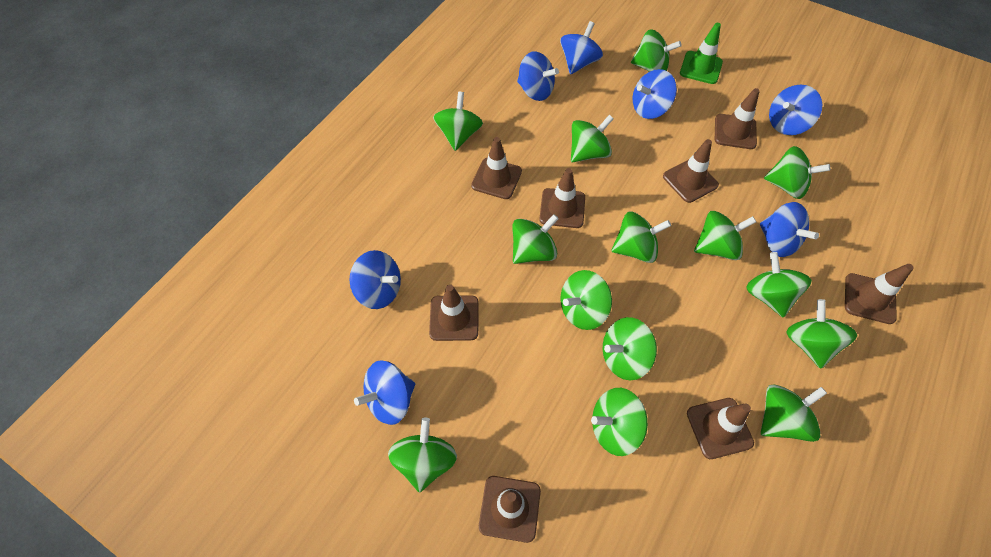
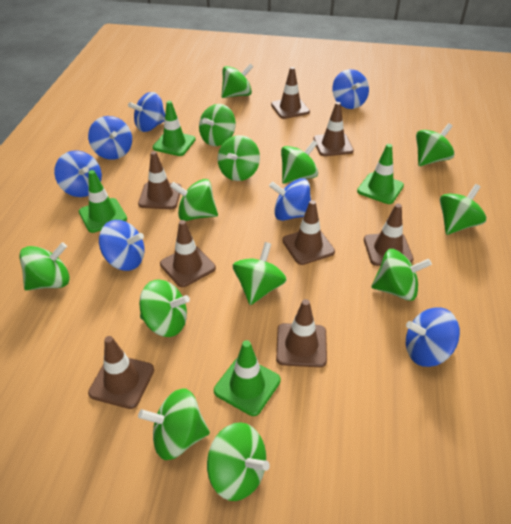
green spinning top: [388,418,457,492] [433,92,483,151] [512,214,559,264] [560,270,612,330] [571,115,614,162] [591,388,648,456] [603,317,657,380] [611,212,671,263] [631,29,682,72] [694,211,756,260] [746,252,812,318] [761,384,827,442] [764,146,830,199] [786,299,857,369] = 14 -> [19,242,70,291] [138,388,210,460] [139,279,190,337] [170,179,218,221] [199,104,236,146] [207,422,270,501] [218,135,260,181] [222,64,253,98] [233,242,287,305] [281,140,318,184] [371,249,432,301] [416,123,455,166] [440,184,486,235] = 13
green traffic cone: [680,23,723,84] = 1 -> [79,170,127,233] [152,101,196,156] [214,340,281,416] [357,144,404,204] = 4

